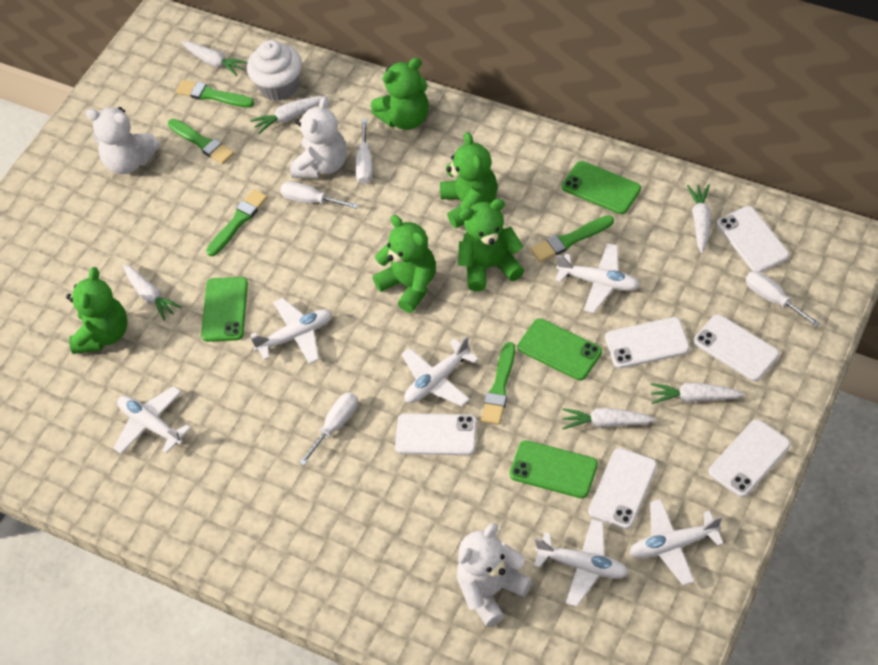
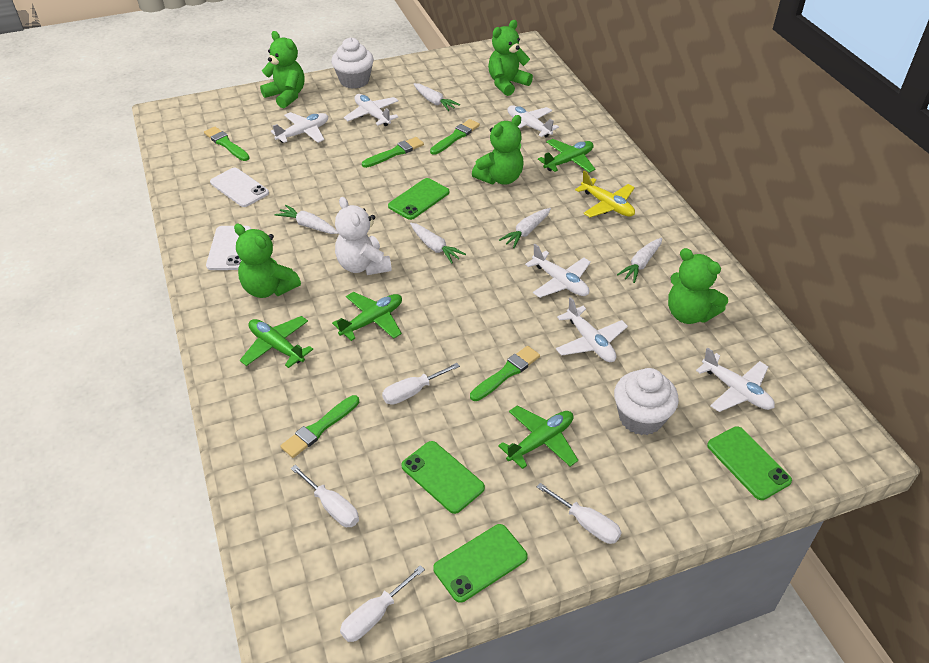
green plane: none = 0 -> [240,316,313,368] [332,292,402,341] [498,406,578,469] [538,139,595,173] = 4
white carrot: [123,264,182,321] [181,42,248,76] [250,96,327,134] [562,408,656,429] [651,383,745,404] [687,184,711,254] = 6 -> [275,205,338,234] [410,223,466,264] [414,83,460,111] [499,208,551,248] [617,238,662,283] = 5
white cupcake: [247,40,302,101] = 1 -> [331,38,374,89] [614,368,679,435] = 2
white phone: [395,413,477,455] [588,448,657,529] [605,317,690,368] [693,314,779,381] [709,419,790,497] [717,206,789,272] = 6 -> [206,226,251,270] [210,168,269,207] = 2
white teddy bear: [86,107,160,174] [290,96,347,178] [457,523,532,627] = 3 -> [335,197,392,275] = 1
yellow plane: none = 0 -> [575,171,635,217] = 1

